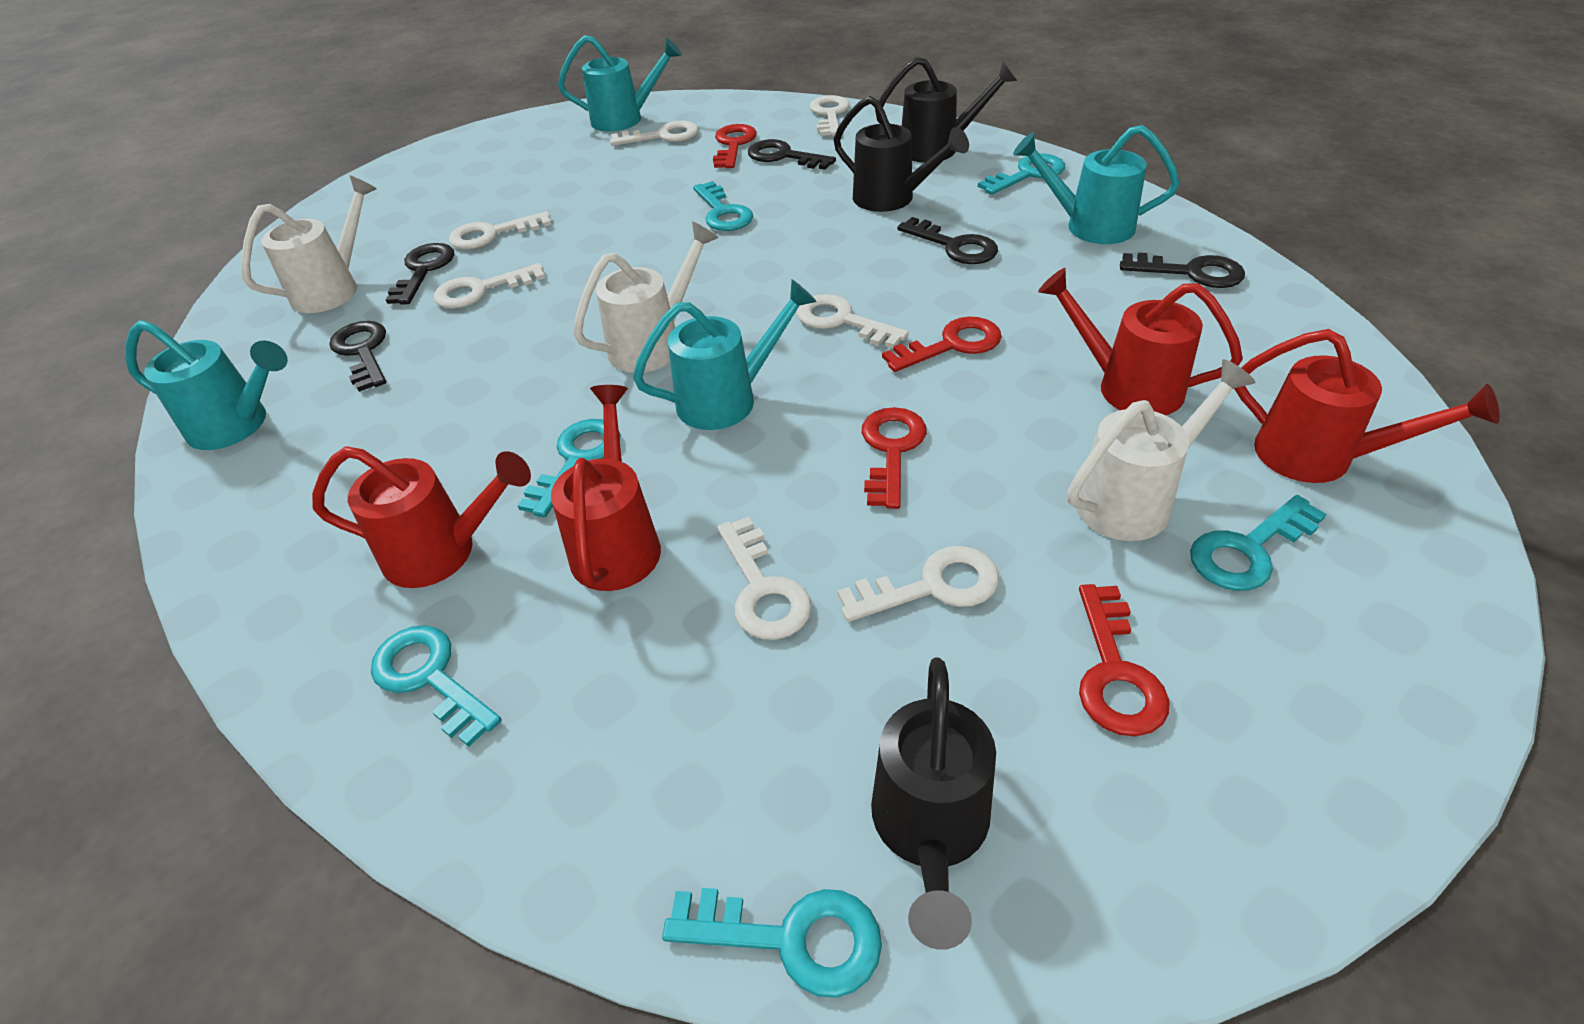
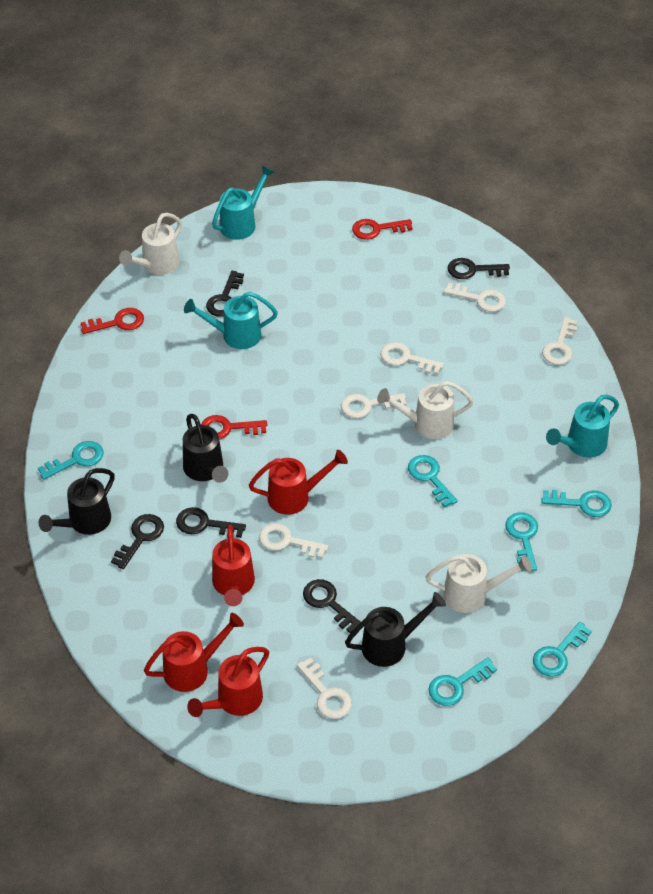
red key: [713,124,757,168] [862,407,927,509] [882,317,1002,372] [1079,584,1170,736] = 4 -> [81,308,144,334] [201,415,267,440] [352,219,413,240] = 3
turquoise watering can: [125,320,288,450] [558,35,682,132] [633,280,817,430] [1013,125,1180,244] = 4 -> [184,292,278,349] [212,165,275,240] [546,395,619,458] = 3
white key: [434,263,545,308] [449,211,551,249] [610,121,698,146] [717,517,812,640] [797,294,909,348] [809,95,850,136] [838,546,999,622] = 7 -> [259,523,328,558] [297,657,352,719] [341,393,407,418] [380,342,444,374] [444,283,506,312] [542,317,577,365] = 6

